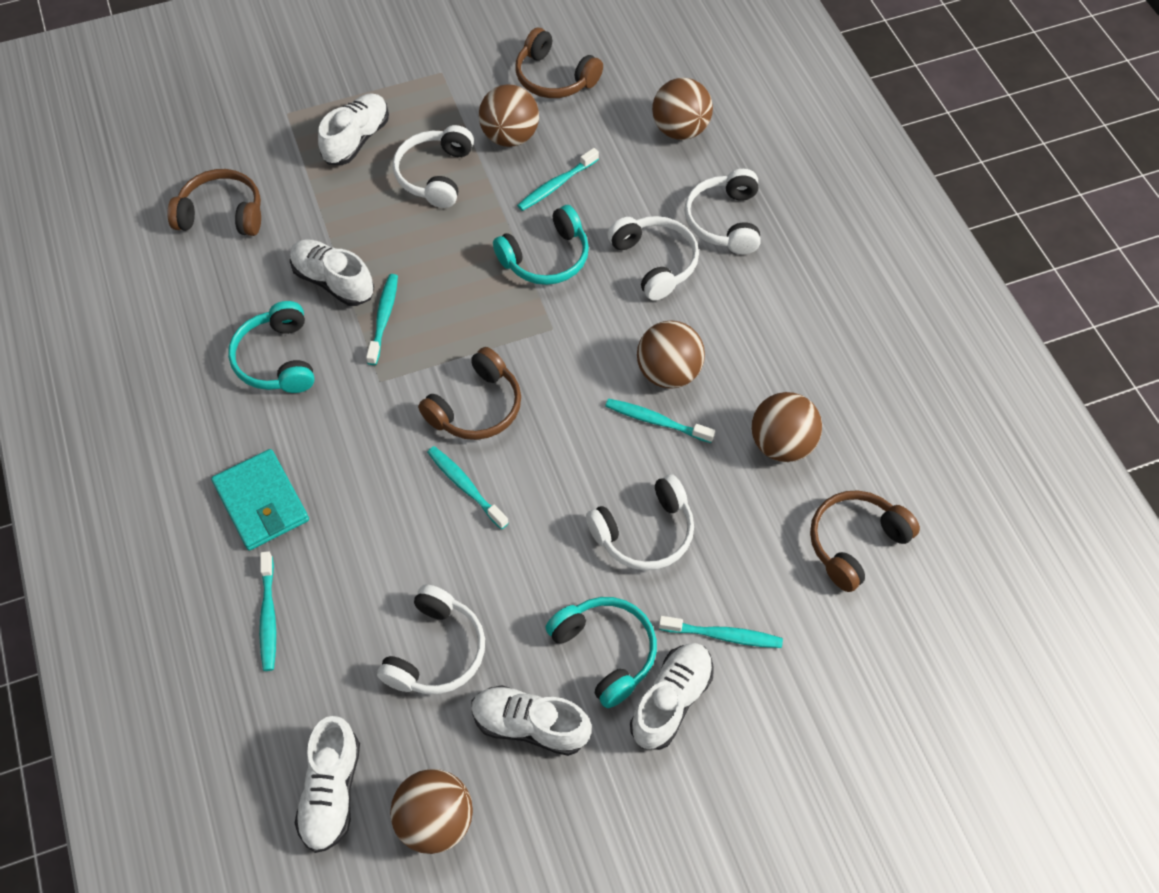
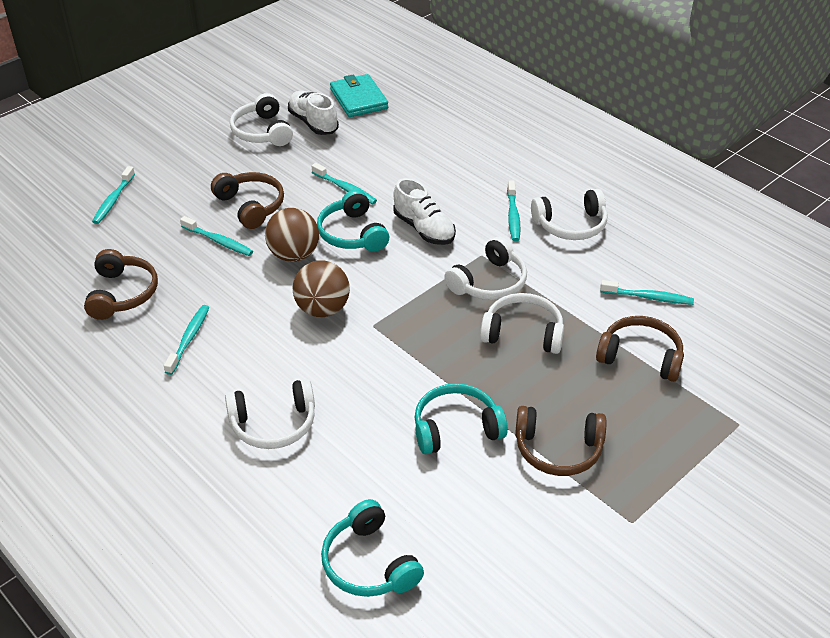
brown ball: [390,769,473,854] [479,84,539,147] [637,320,705,389] [652,77,713,140] [751,392,822,462] = 5 -> [265,208,319,262] [292,260,350,317] = 2
white shoe: [290,239,374,306] [295,716,360,853] [318,93,389,165] [471,686,591,756] [630,643,714,750] = 5 -> [288,91,339,135] [393,178,456,245] = 2

